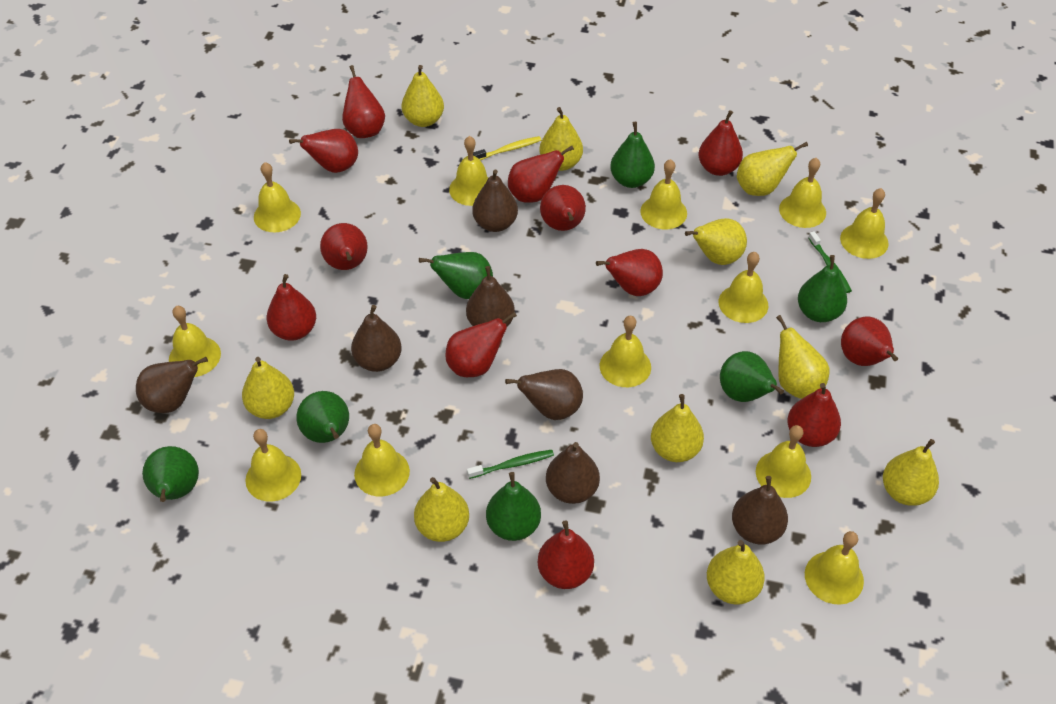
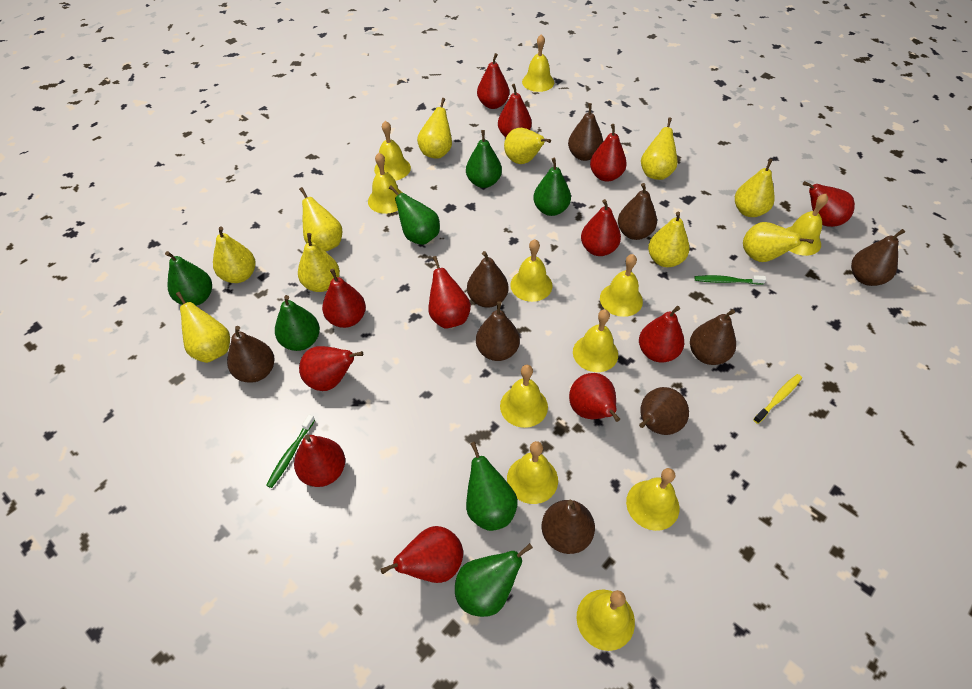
brown pear: [136,357,208,413] [351,305,402,372] [466,266,515,327] [472,169,518,232] [505,369,583,420] [546,442,600,504] [732,476,788,545] = 7 -> [227,326,274,383] [467,251,509,307] [476,301,520,361] [542,500,595,554] [568,103,603,161] [618,183,657,240] [639,387,689,435] [690,309,736,365] [851,229,905,286] = 9
yellow bell: [169,306,221,377] [245,429,301,502] [254,162,301,232] [354,424,410,496] [449,136,488,206] [600,316,651,387] [640,159,687,229] [719,252,768,323] [756,425,811,498] [779,158,826,228] [805,531,864,605] [840,188,889,259] = 12 -> [368,153,403,214] [374,121,411,181] [500,365,548,428] [507,441,558,504] [510,239,552,302] [522,34,554,92] [573,309,618,372] [577,590,635,651] [600,254,643,317] [626,468,679,531] [786,194,828,256] = 11

